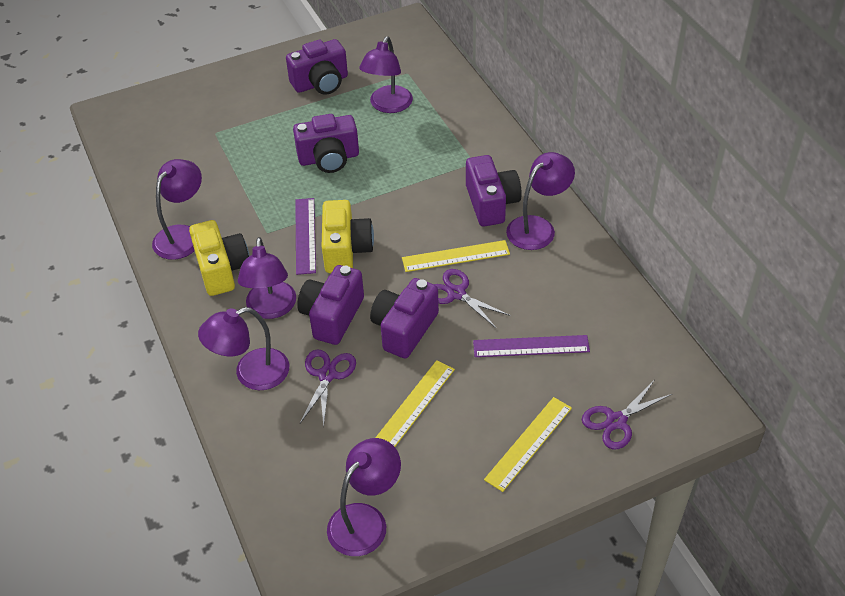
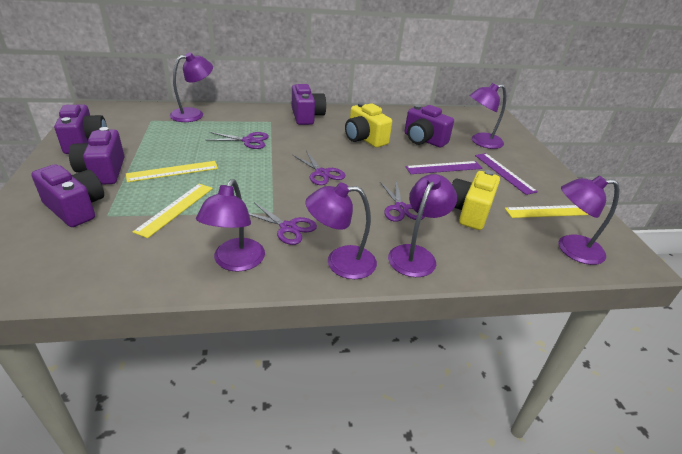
purple scissors: [300,349,356,427] [434,269,510,328] [582,381,672,449] = 3 -> [208,132,269,149] [249,202,317,245] [293,151,345,185] [380,181,425,222] = 4

